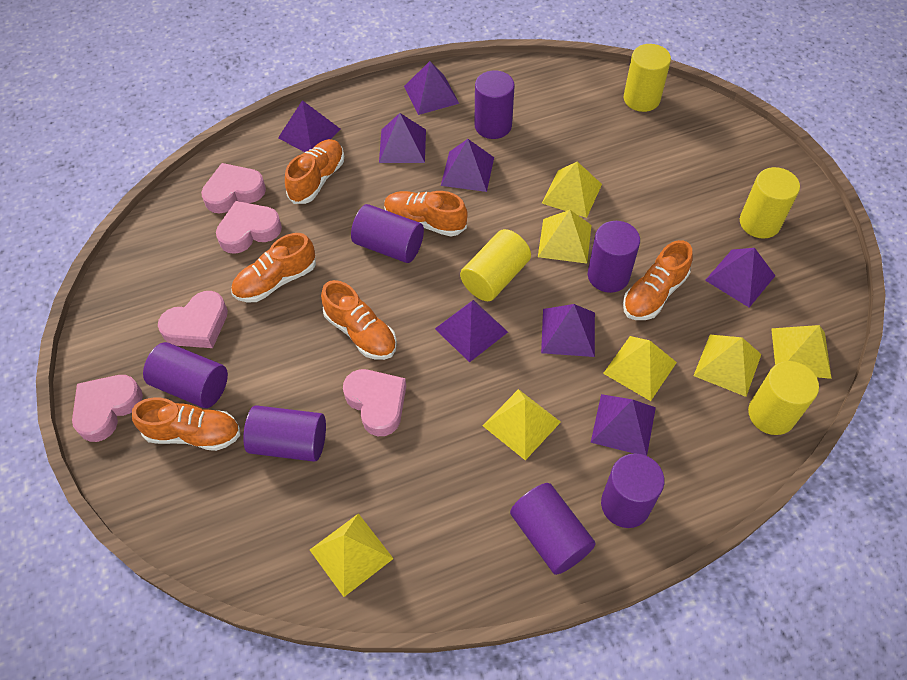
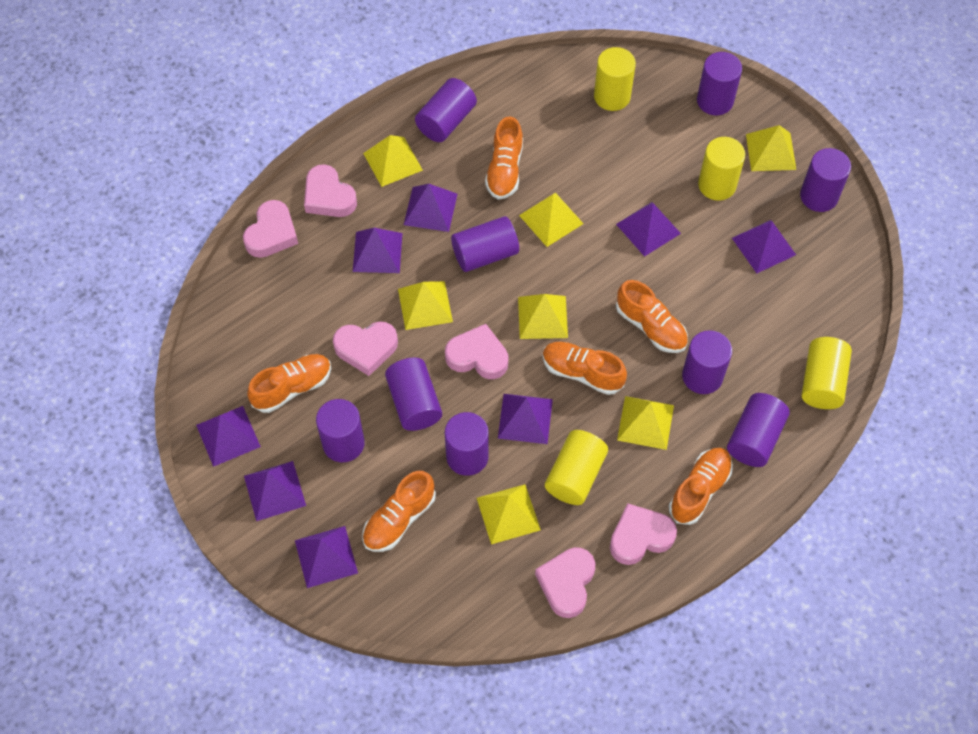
pink heart: [72,375,143,442] [158,291,228,348] [201,163,266,213] [216,201,282,254] [343,369,406,436] = 5 -> [243,200,298,258] [304,164,357,217] [333,321,398,376] [445,324,508,379] [535,547,595,618] [610,504,677,565] = 6
purple cylinder: [143,342,228,408] [243,405,326,462] [351,204,424,263] [474,70,515,139] [510,483,596,575] [588,221,640,293] [601,453,664,528] = 7 -> [316,399,365,462] [385,358,442,431] [415,78,477,142] [445,412,489,476] [451,216,519,272] [682,330,732,394] [697,52,742,115] [727,393,790,467] [800,148,851,212] = 9

